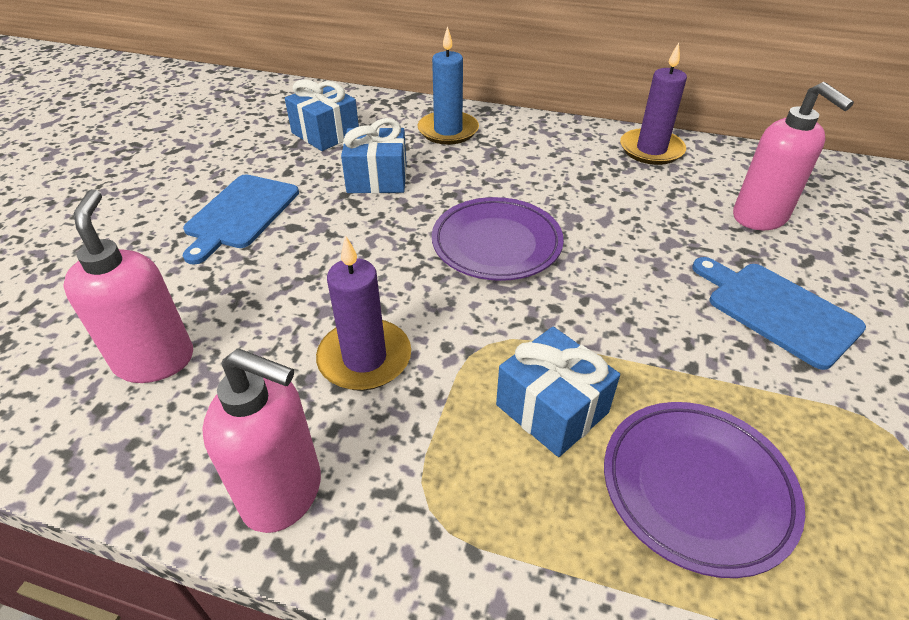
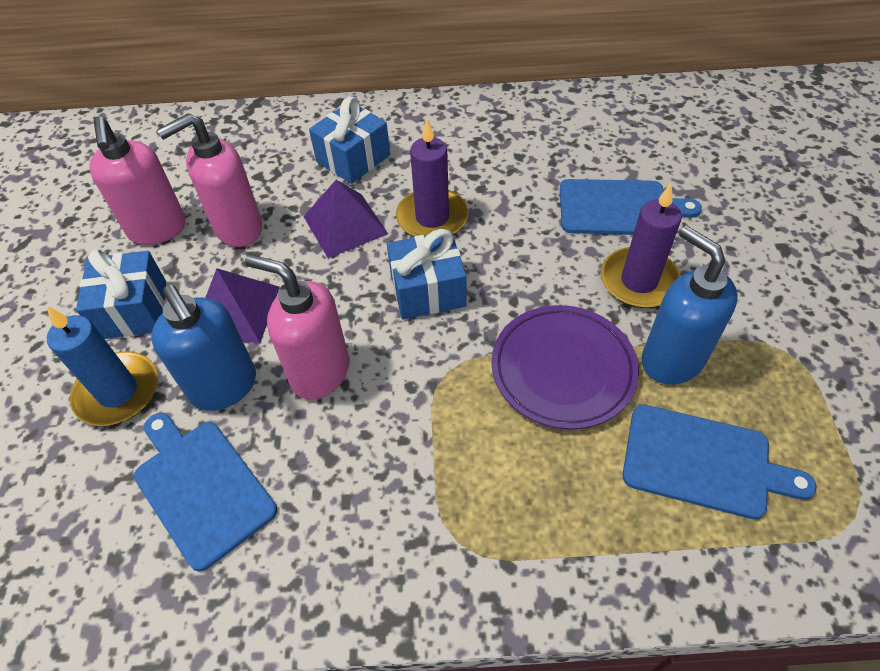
blue cutting board: [183,174,299,264] [692,257,866,370] = 2 -> [134,413,277,571] [560,179,702,235] [623,404,817,519] = 3
blue soap dispenser: none = 0 -> [151,285,256,411] [641,226,738,385] = 2
purple plate: [432,197,564,281] [604,402,805,578] = 2 -> [491,305,639,430] = 1
purple pyramid: none = 0 -> [205,268,280,343] [303,180,388,258] = 2

